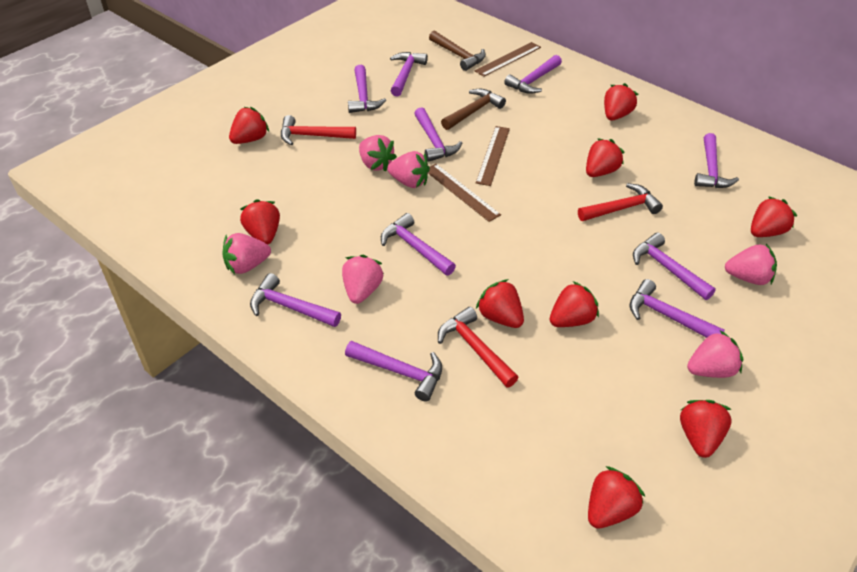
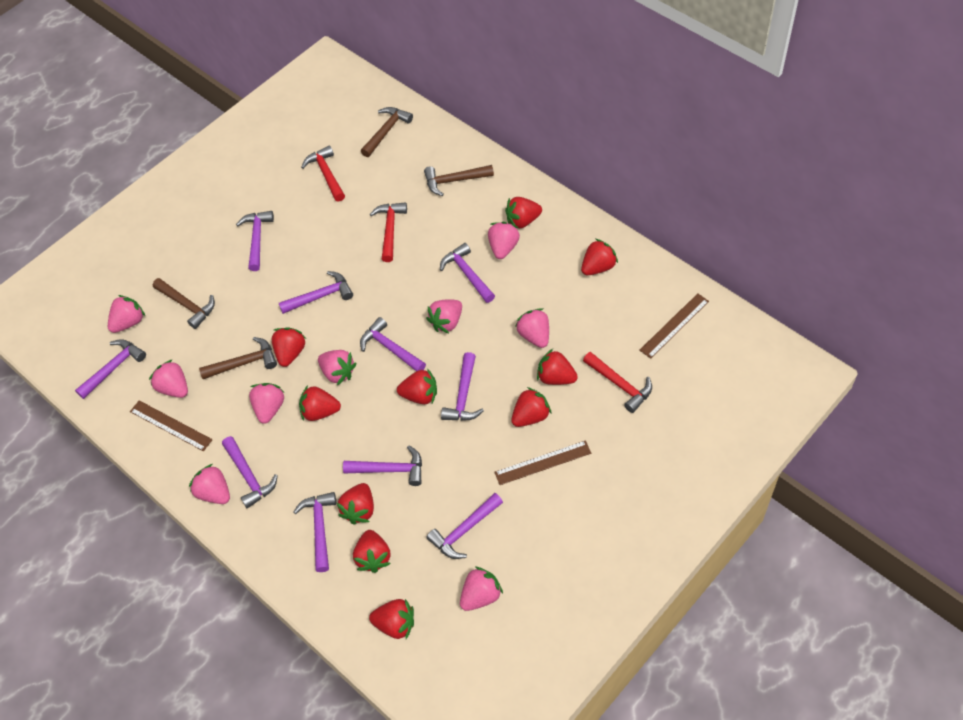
brown hammer: [429,31,486,71] [441,89,506,130] = 2 -> [153,278,215,329] [199,337,277,379] [361,107,413,157] [424,165,494,196] = 4
pink strawberry: [222,233,271,274] [342,255,384,304] [359,135,397,172] [387,151,430,188] [687,330,744,378] [725,244,777,285] = 6 -> [108,295,145,333] [149,359,188,398] [189,464,230,504] [249,383,285,424] [318,350,357,385] [426,299,462,333] [460,567,503,611] [488,222,520,259] [515,308,549,348] = 9
red strawberry: [229,107,269,144] [240,199,280,245] [476,279,524,328] [550,281,599,327] [586,138,625,177] [588,466,645,528] [604,83,638,120] [680,400,732,458] [751,196,797,237] = 9 -> [272,327,306,367] [299,385,341,421] [337,483,374,525] [353,530,390,573] [369,599,414,639] [397,368,437,404] [505,197,542,228] [511,387,552,427] [537,349,578,385] [581,239,618,275] = 10

